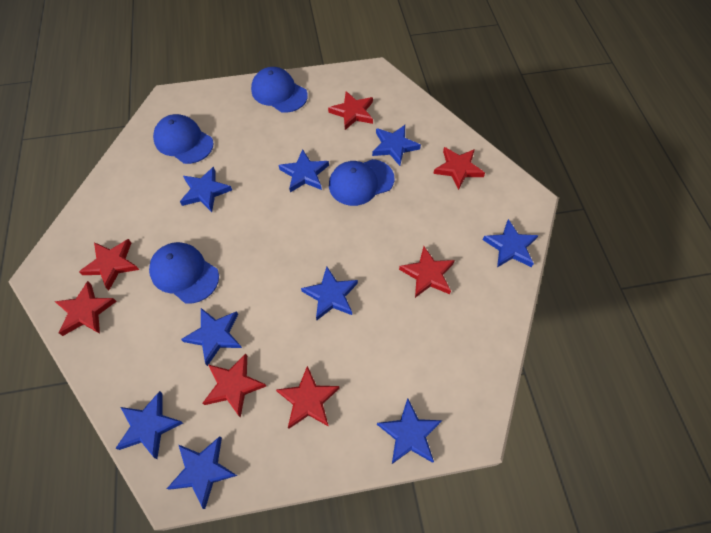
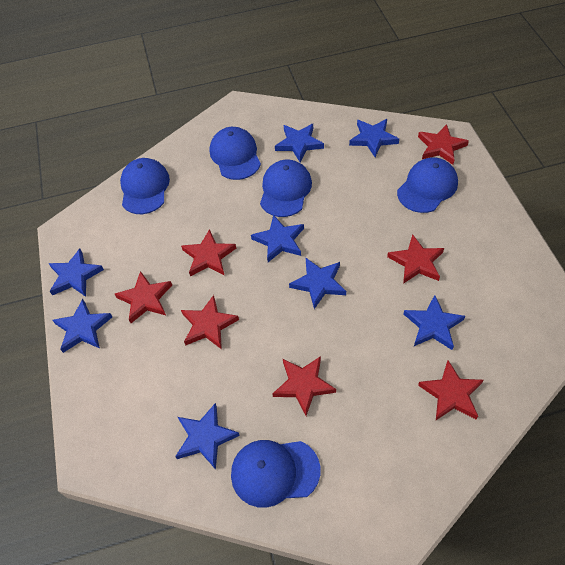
blue cap: [149,242,219,303] [153,114,214,164] [251,67,308,113] [329,159,394,206] = 4 -> [120,158,170,214] [210,127,261,180] [231,440,320,508] [260,160,312,217] [397,157,458,213] = 5
blue star: [115,391,183,459] [167,436,237,509] [180,167,232,212] [181,308,242,366] [278,149,329,192] [301,267,358,320] [372,125,421,166] [377,399,442,464] [483,219,538,268] = 9 -> [48,249,104,297] [53,299,112,353] [175,403,240,470] [251,215,304,262] [275,124,324,162] [289,258,346,309] [349,119,399,157] [403,295,465,350] = 8

